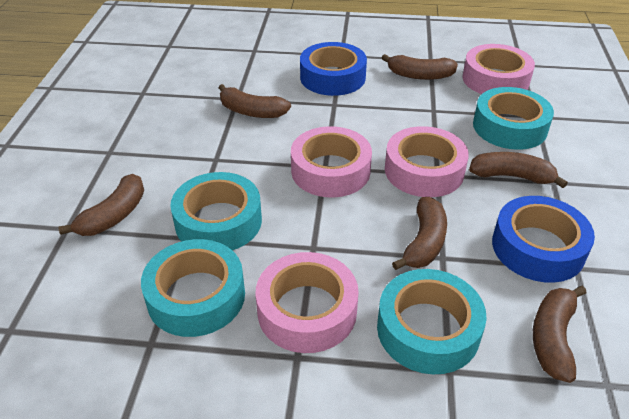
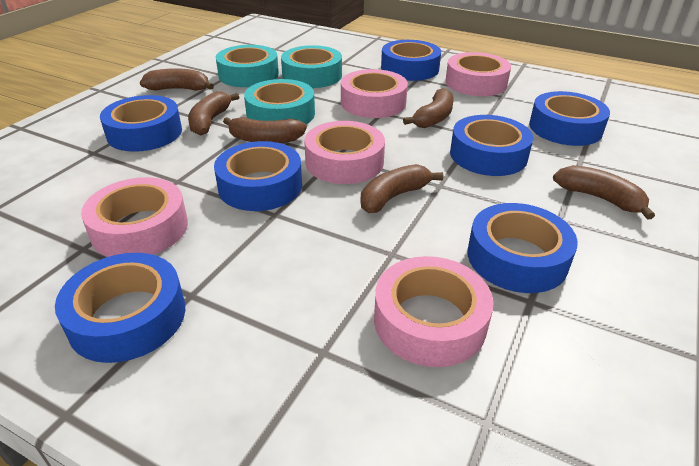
blue tape: [300,42,367,96] [492,196,595,283] = 2 -> [55,253,185,363] [100,95,182,152] [214,141,302,211] [381,40,441,81] [450,115,533,176] [468,203,578,293] [529,91,610,146] = 7
pink tape: [255,252,359,353] [291,126,372,197] [385,126,469,197] [462,44,535,94] = 4 -> [81,177,188,257] [304,121,385,184] [341,69,408,118] [374,256,494,367] [446,52,511,96] = 5
turquoise tape: [141,239,245,337] [170,172,262,250] [377,269,487,374] [473,87,554,150] = 4 -> [216,45,279,87] [244,79,315,124] [281,45,342,88] = 3

